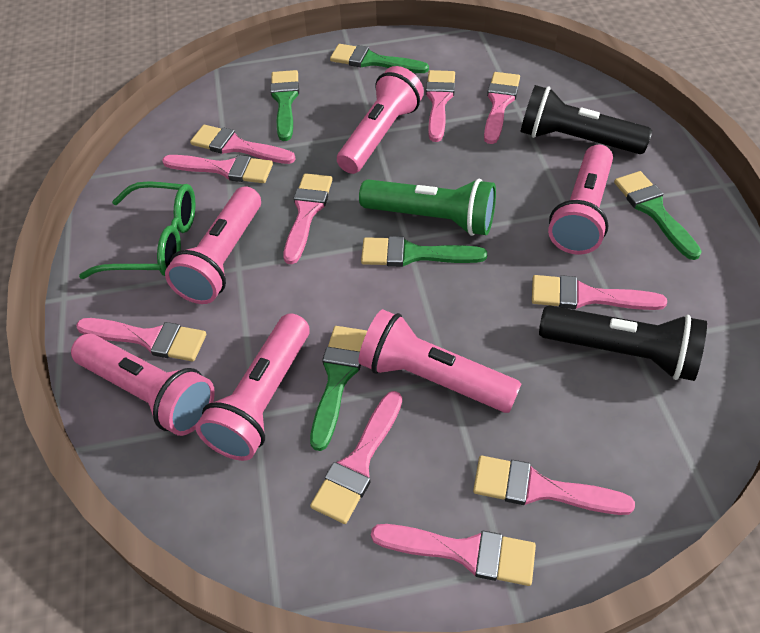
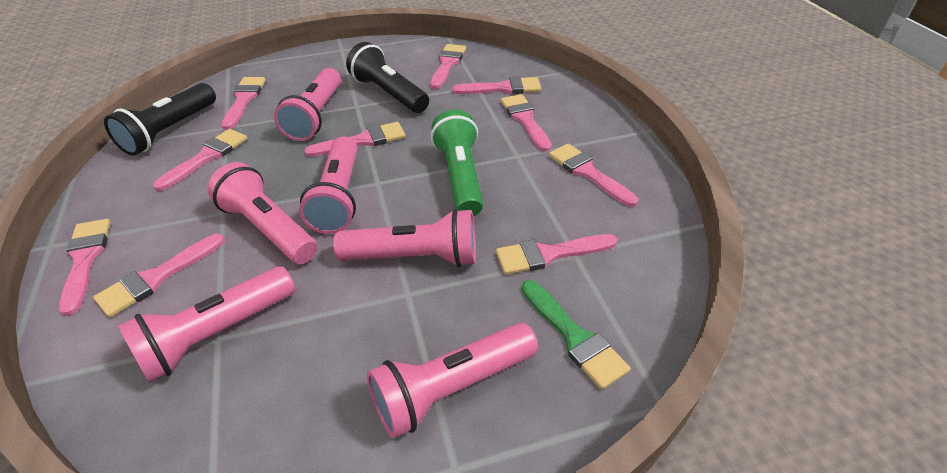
green brush: [270,70,299,141] [310,326,367,451] [330,44,429,73] [361,236,487,267] [614,171,702,260] = 5 -> [522,280,631,389] = 1
green glasses: [79,181,196,279] = 1 -> none = 0

